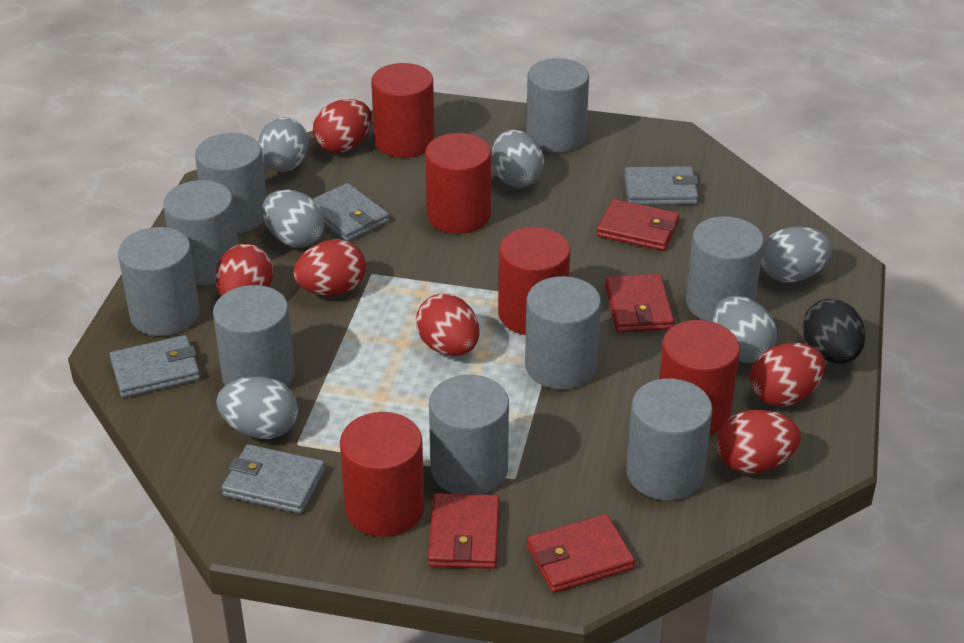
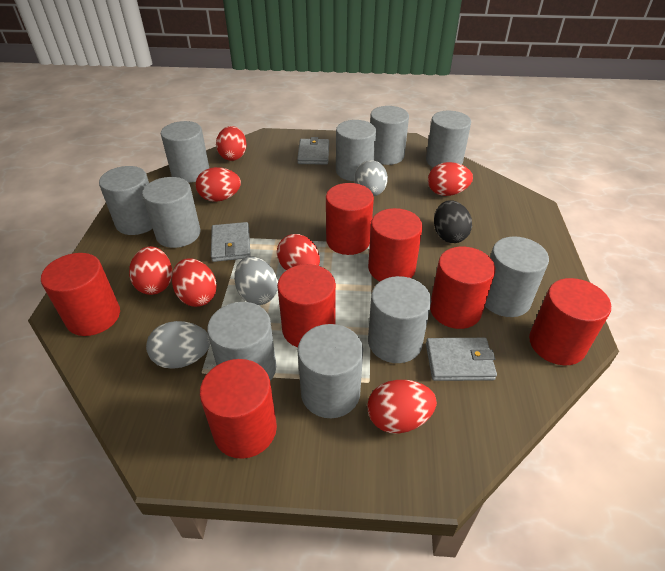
grey cylinder: [118,227,200,336] [163,180,238,285] [195,133,267,233] [213,285,295,387] [429,374,509,495] [525,276,601,390] [526,58,589,153] [626,378,713,500] [686,216,764,322] = 9 -> [99,166,153,235] [142,177,200,248] [161,121,209,183] [207,302,276,381] [297,324,363,418] [336,120,376,181] [368,276,431,363] [370,106,409,165] [426,111,471,168] [485,236,549,317] = 10
grey egg: [216,377,298,439] [258,117,309,172] [262,190,325,247] [492,129,544,188] [713,296,777,363] [761,226,833,282] = 6 -> [146,321,210,369] [234,257,278,305] [355,160,388,196] = 3
grey wallet: [110,335,200,398] [222,444,325,514] [313,183,389,242] [624,167,698,205] = 4 -> [211,222,251,262] [297,137,329,165] [426,338,497,381] = 3
red cylinder: [340,412,425,537] [371,63,435,158] [425,133,491,234] [498,227,570,335] [659,320,740,435] = 5 -> [41,253,120,336] [200,359,277,459] [277,264,336,348] [326,183,374,255] [368,208,422,281] [430,247,495,329] [529,278,611,365] = 7
red egg: [215,244,273,296] [293,239,366,296] [313,99,372,153] [416,294,479,356] [716,410,801,474] [750,343,825,406] = 6 -> [129,246,172,295] [172,258,217,307] [196,167,241,202] [216,126,247,161] [277,234,320,270] [367,380,437,433] [428,162,473,196] = 7
red wallet: [428,493,500,569] [527,514,635,593] [597,199,680,251] [605,274,674,332] = 4 -> none = 0

